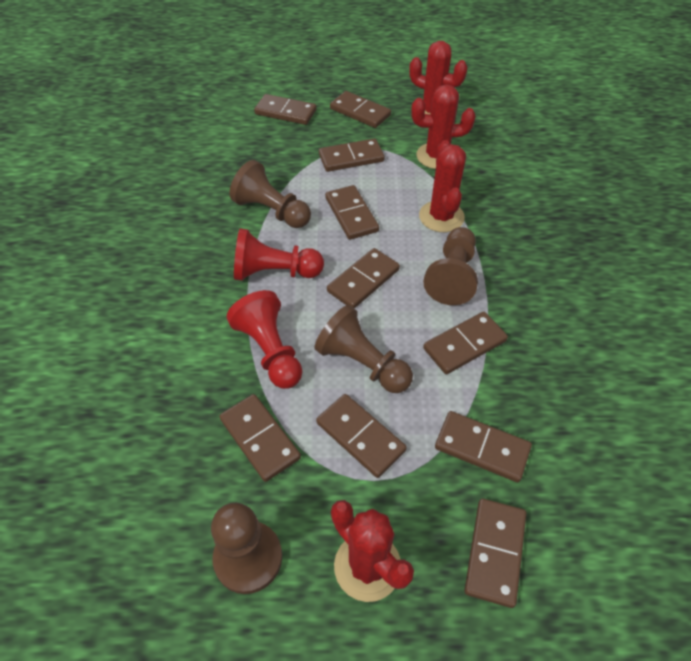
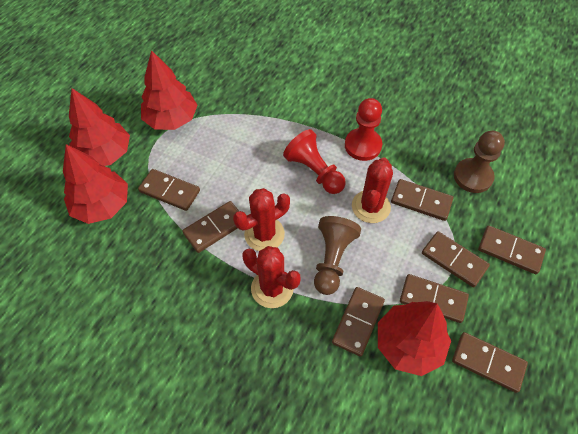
brown domino: [219,394,301,482] [254,94,316,125] [316,394,407,478] [319,139,385,172] [325,185,379,240] [327,248,400,309] [330,91,391,128] [423,312,508,374] [435,411,532,482] [464,499,526,608] = 10 -> [138,169,200,211] [182,201,239,253] [332,287,385,357] [391,179,453,221] [400,274,469,323] [422,231,490,287] [452,332,528,393] [478,225,546,274] = 8
brown pawn: [211,503,282,594] [230,160,311,228] [314,305,413,393] [423,227,478,305] = 4 -> [314,216,361,295] [454,131,505,193] = 2
red cactus: [331,500,414,602] [409,41,468,114] [411,84,476,169] [419,140,466,232] = 4 -> [233,188,290,251] [243,246,300,308] [352,157,393,223] = 3
red tree: none = 0 -> [63,144,128,224] [69,88,130,166] [141,50,198,130] [378,301,451,376] = 4

